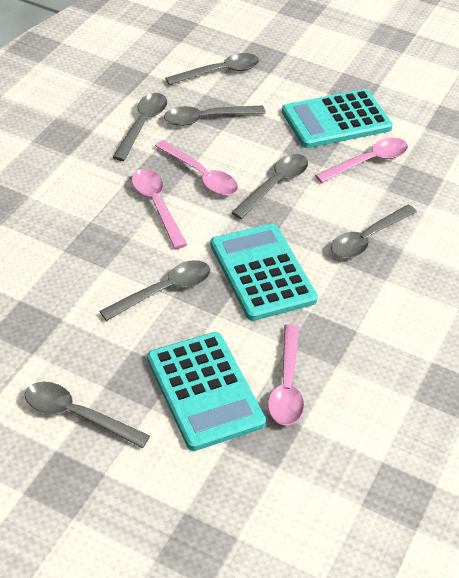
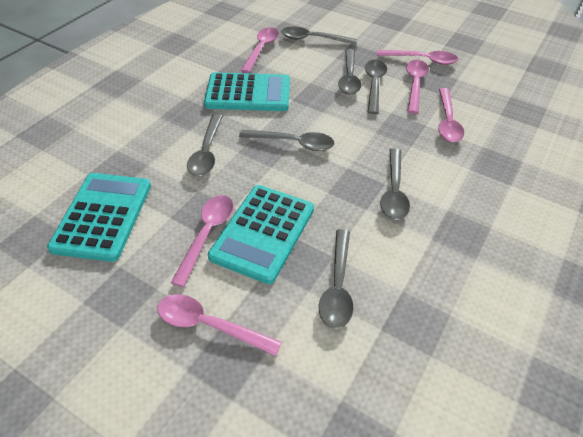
pink spoon: [132,169,187,249] [155,140,238,196] [268,324,304,425] [315,137,408,183] = 4 -> [157,294,282,356] [171,195,233,287] [241,27,279,73] [377,50,458,65] [406,60,429,114] [438,88,464,142] = 6

